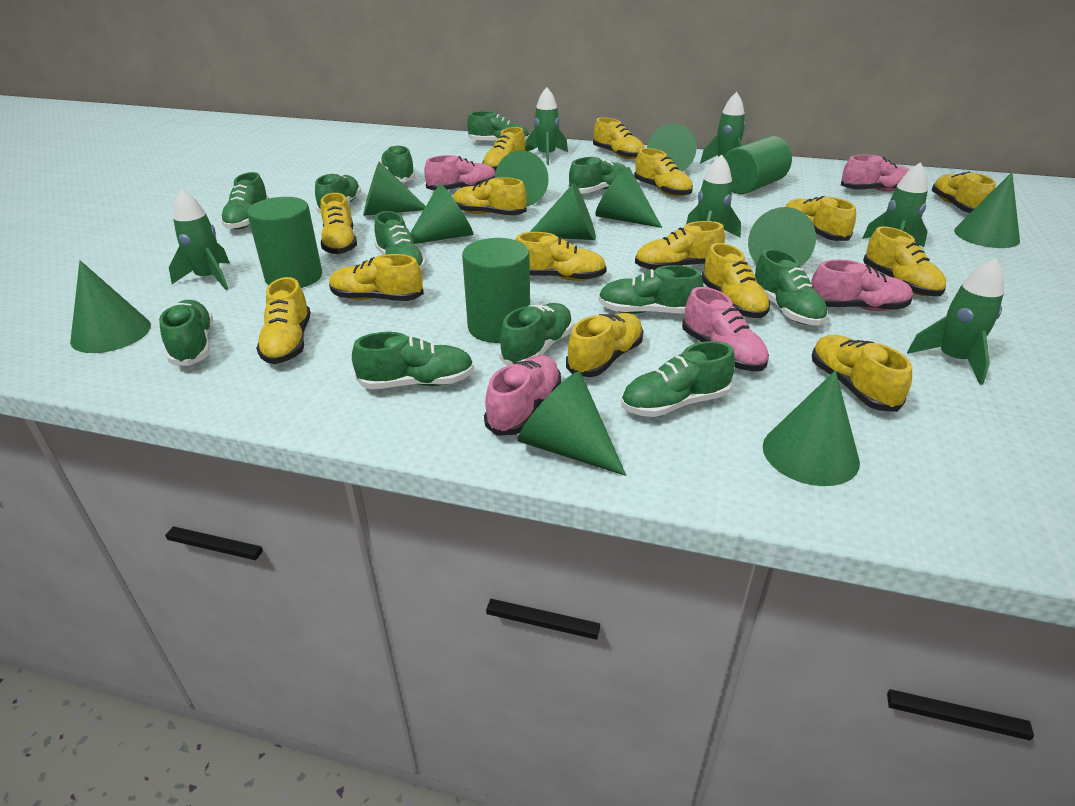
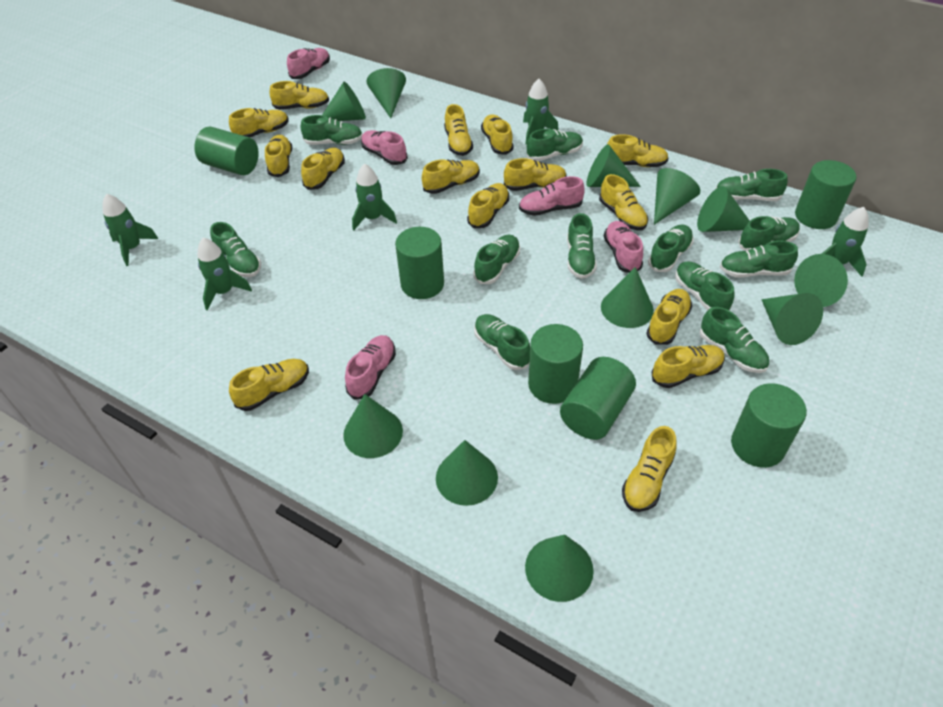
green cylinder: [247,197,322,288] [462,238,530,343] [724,136,792,194] = 3 -> [194,127,259,175] [395,227,444,299] [528,324,583,404] [560,357,636,440] [731,383,807,468] [795,160,856,229] = 6
green rocket: [169,189,230,290] [525,87,568,165] [686,154,741,238] [700,92,746,164] [862,162,928,247] [907,258,1004,385] = 6 -> [103,194,158,266] [197,238,252,311] [352,164,397,231] [523,79,559,145] [822,207,869,277] = 5

